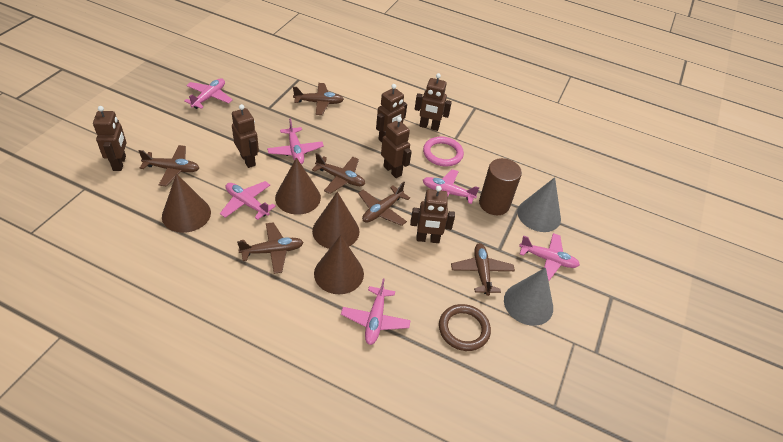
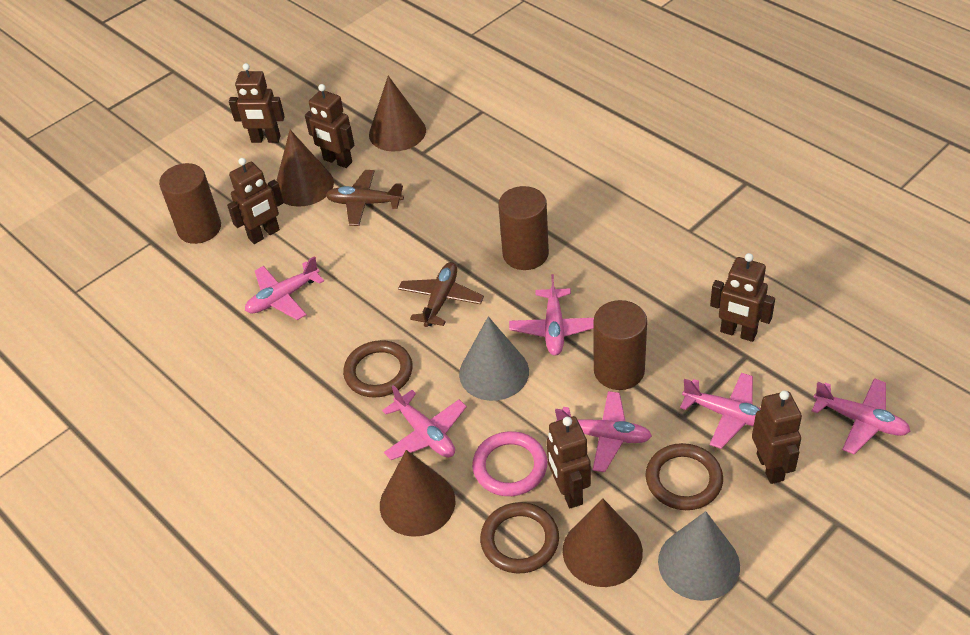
brown cylinder: [479,158,522,215] = 1 -> [159,163,221,244] [498,186,549,270] [594,300,647,390] = 3
brown plane: [139,145,199,186] [237,222,304,274] [293,83,344,115] [312,153,365,194] [358,182,410,226] [451,243,515,296] = 6 -> [326,170,404,226] [398,262,484,327] = 2
brown ring: [439,304,491,351] = 1 -> [343,340,413,398] [480,502,559,573] [645,443,723,510] = 3

